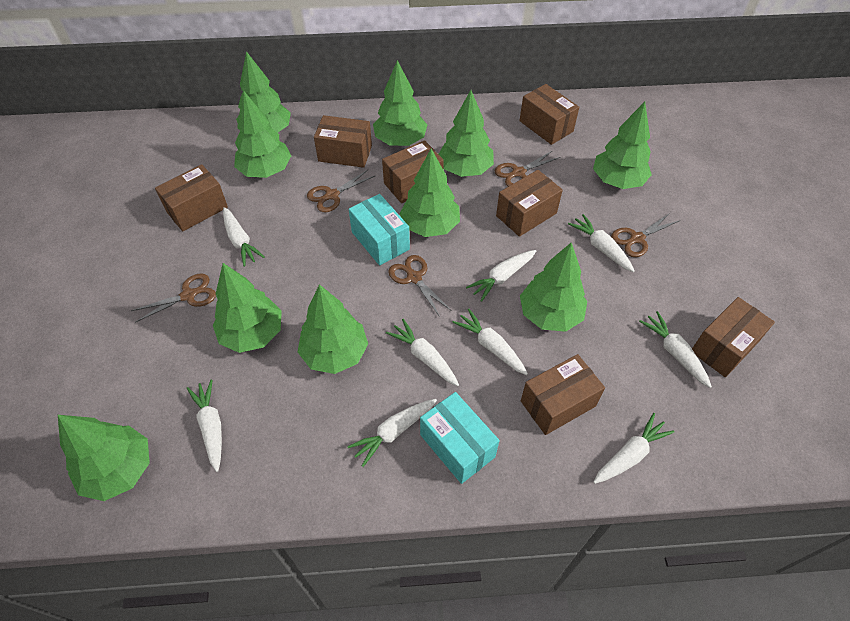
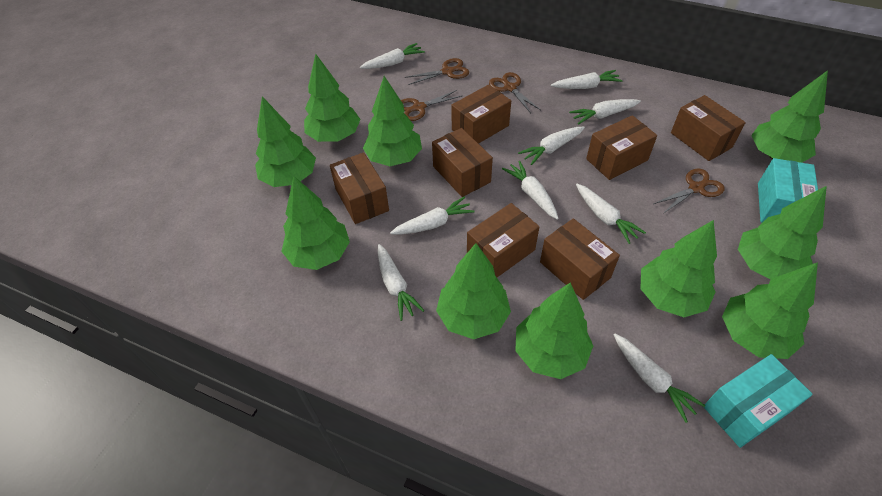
brown scissors: [131,273,216,323] [307,170,376,212] [388,255,452,317] [495,151,560,187] [611,213,680,257] = 5 -> [401,90,462,121] [405,58,469,85] [489,72,541,113] [653,168,724,214] = 4

